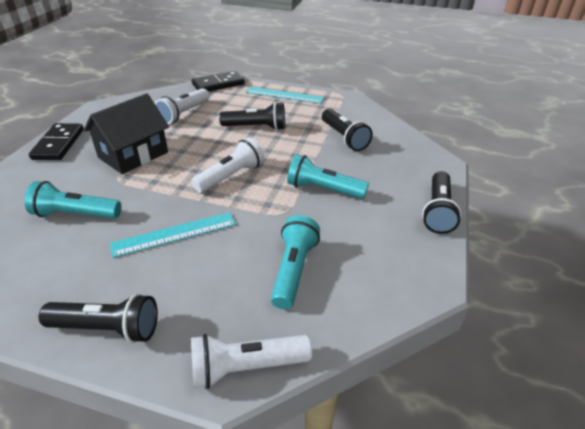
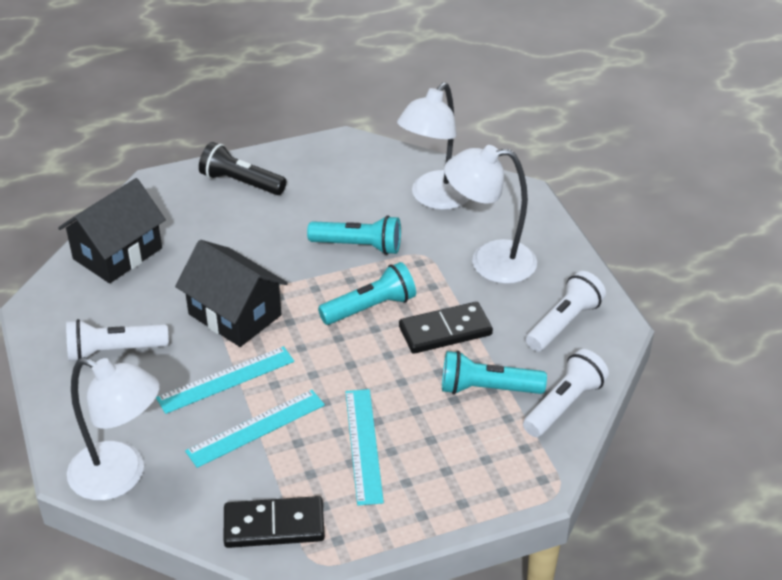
black flashlight: [39,294,158,343] [219,102,285,130] [322,109,373,151] [422,171,462,234] = 4 -> [199,142,286,195] = 1
black house: [83,93,169,174] = 1 -> [58,178,166,283] [175,240,288,347] = 2
turquoise ruler: [110,212,236,258] [245,87,324,104] = 2 -> [156,346,294,414] [185,390,325,468] [346,389,384,506] = 3
white lamp: none = 0 -> [67,357,160,501] [397,82,469,210] [444,145,537,284] = 3

